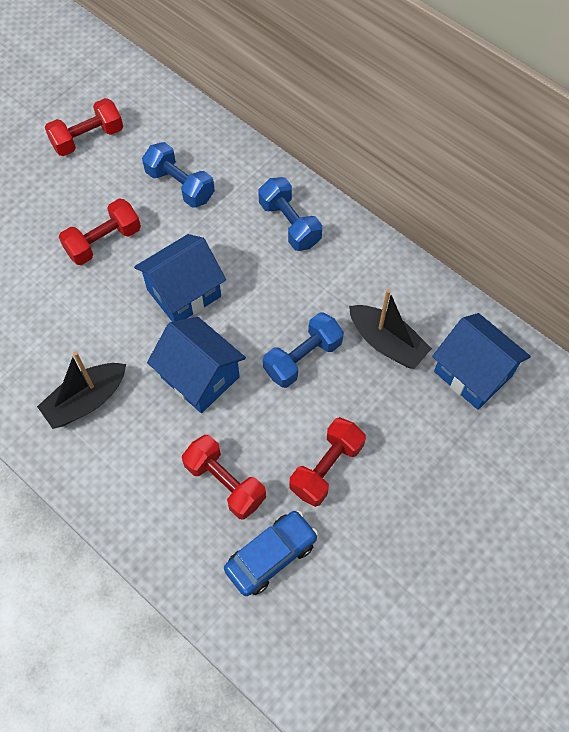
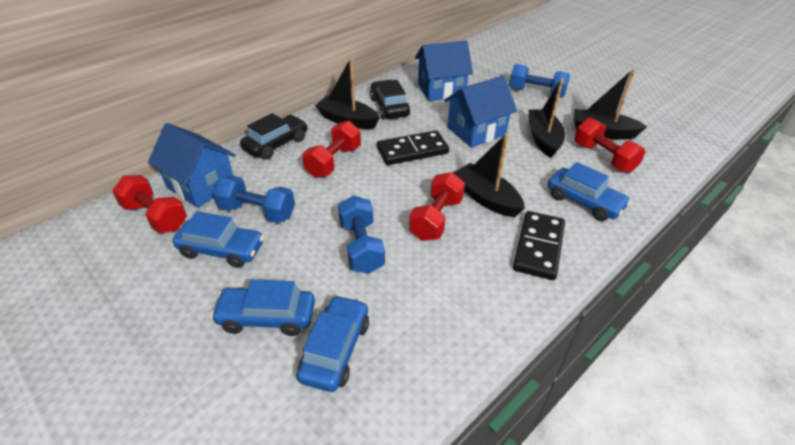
black boat: [37,351,126,429] [349,289,432,369] = 2 -> [315,58,380,129] [453,133,525,217] [529,78,565,158] [574,69,647,139] = 4
black car: none = 0 -> [240,113,308,160] [370,80,410,120] = 2
black domino: none = 0 -> [377,130,449,165] [513,211,565,280] = 2
blue car: [224,510,318,596] = 1 -> [173,211,264,268] [211,280,315,336] [297,295,369,392] [548,162,631,221] = 4

